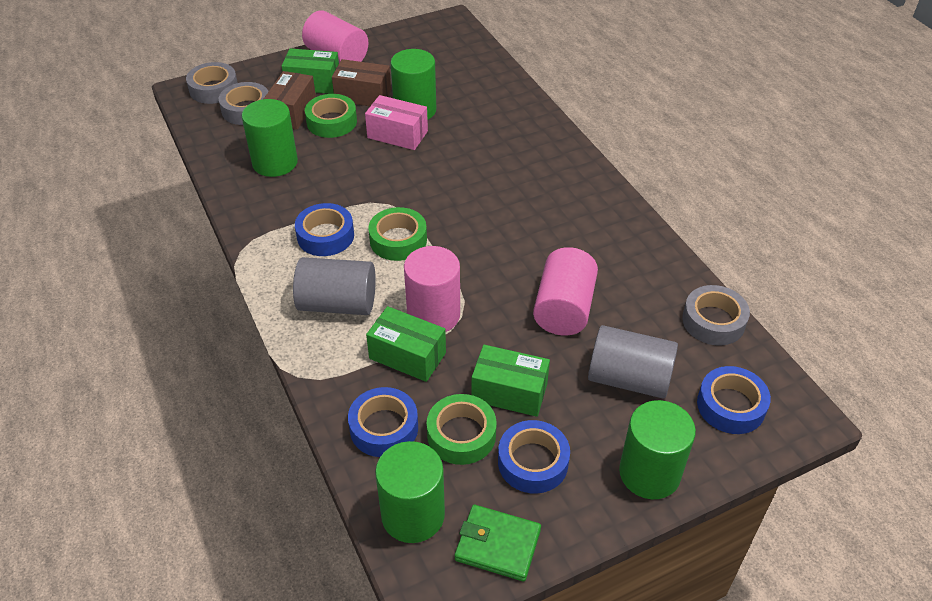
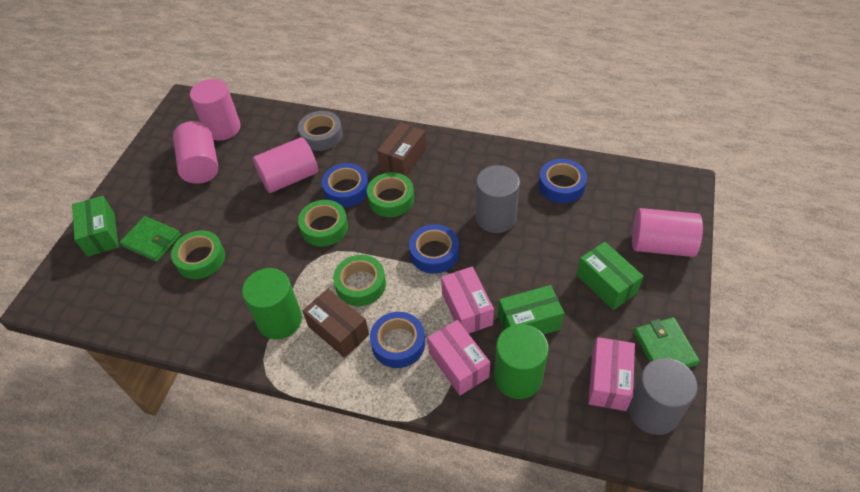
green cylinder: [242,99,298,177] [375,441,445,543] [391,49,436,120] [619,400,696,499] = 4 -> [242,268,302,339] [494,324,549,399] = 2
green tape: [305,94,357,138] [368,207,427,261] [427,394,497,465] = 3 -> [171,230,225,279] [298,200,348,247] [333,255,386,306] [367,172,414,217] = 4
green wallet: [455,505,541,581] = 1 -> [120,216,181,262] [634,317,700,368] = 2
grey tape: [186,62,238,104] [219,82,269,125] [682,285,750,346] = 3 -> [298,111,343,151] = 1
pink box: [365,95,428,150] = 1 -> [428,320,490,395] [441,267,494,334] [588,337,635,411] = 3
pink cylinder: [302,10,368,63] [404,246,460,332] [533,247,598,336] = 3 -> [173,121,218,184] [190,79,241,141] [253,137,318,193] [632,208,703,257] = 4

